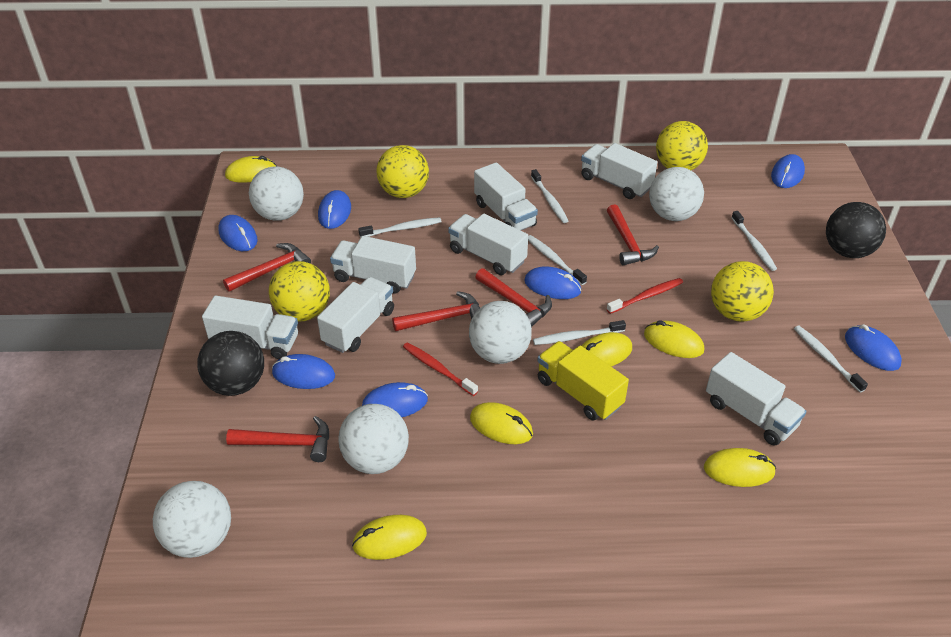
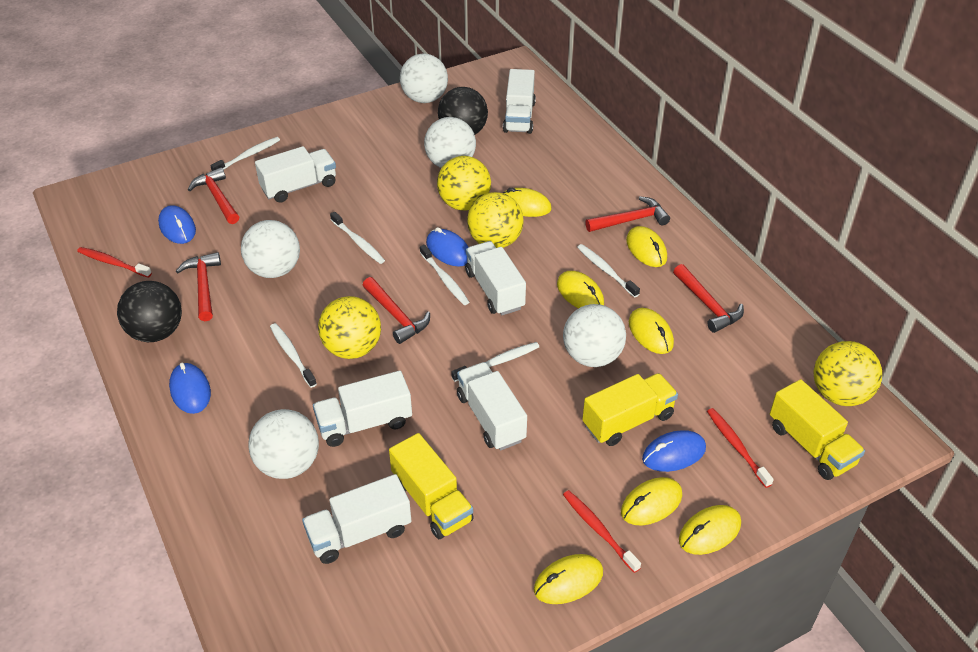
blue mouse: [218,215,258,251] [272,354,335,389] [318,190,351,229] [362,382,428,417] [524,266,581,299] [771,154,805,188] [845,324,902,371] = 7 -> [158,205,196,244] [169,362,211,414] [426,227,468,266] [642,430,706,472] = 4
red toothbrush: [403,342,478,396] [607,278,683,314] = 2 -> [77,247,152,278] [563,490,641,573] [707,408,774,488] = 3
white truck: [202,295,298,359] [317,277,394,353] [330,236,416,294] [448,214,528,275] [474,162,538,230] [581,143,657,199] [706,352,806,446] = 7 -> [255,146,336,203] [302,474,411,564] [313,371,412,447] [457,362,527,451] [465,241,526,315] [503,69,536,134] = 6
yellow mouse: [225,156,277,183] [352,515,427,560] [470,402,533,444] [581,332,632,367] [644,320,704,358] [704,448,776,487] = 6 -> [503,188,552,217] [534,554,603,604] [557,271,604,308] [621,477,682,525] [626,226,667,267] [629,308,674,354] [679,505,741,555] = 7
yellow truck: [537,341,629,421] = 1 -> [389,433,474,539] [582,373,678,446] [770,379,865,480] = 3

